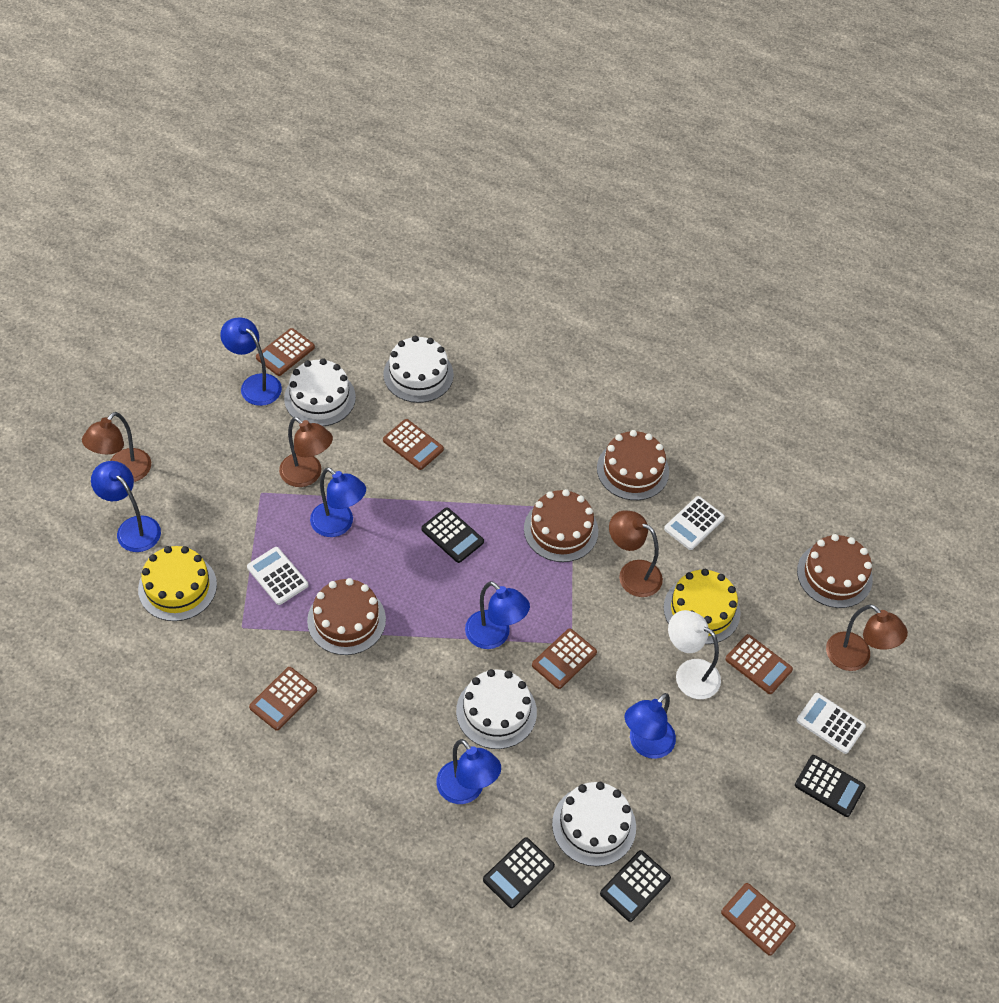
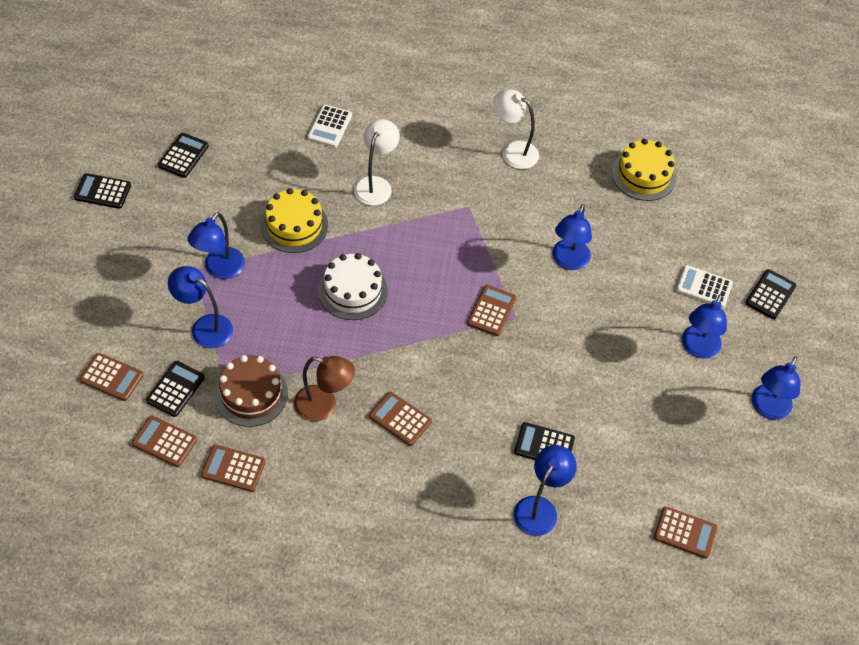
black calculator: [421,507,484,563] [483,837,555,908] [600,850,671,922] [795,755,866,817] = 4 -> [74,173,131,209] [146,361,205,417] [158,133,209,178] [514,422,575,460] [745,269,797,319] = 5
brown cake: [307,578,386,655] [524,489,598,562] [597,430,669,500] [797,534,873,608] = 4 -> [214,355,288,427] = 1
brown lamp: [82,412,151,482] [279,417,333,487] [609,510,663,597] [826,604,908,671] = 4 -> [294,356,355,421] = 1
white cake: [284,358,356,426] [383,336,454,403] [456,669,537,749] [552,782,636,866] = 4 -> [318,253,388,320] = 1
white calculator: [247,547,308,605] [664,496,725,550] [797,693,866,754] = 3 -> [308,104,352,147] [676,265,733,308] = 2
white lamp: [668,610,721,699] = 1 -> [354,119,400,206] [493,89,539,169] = 2

